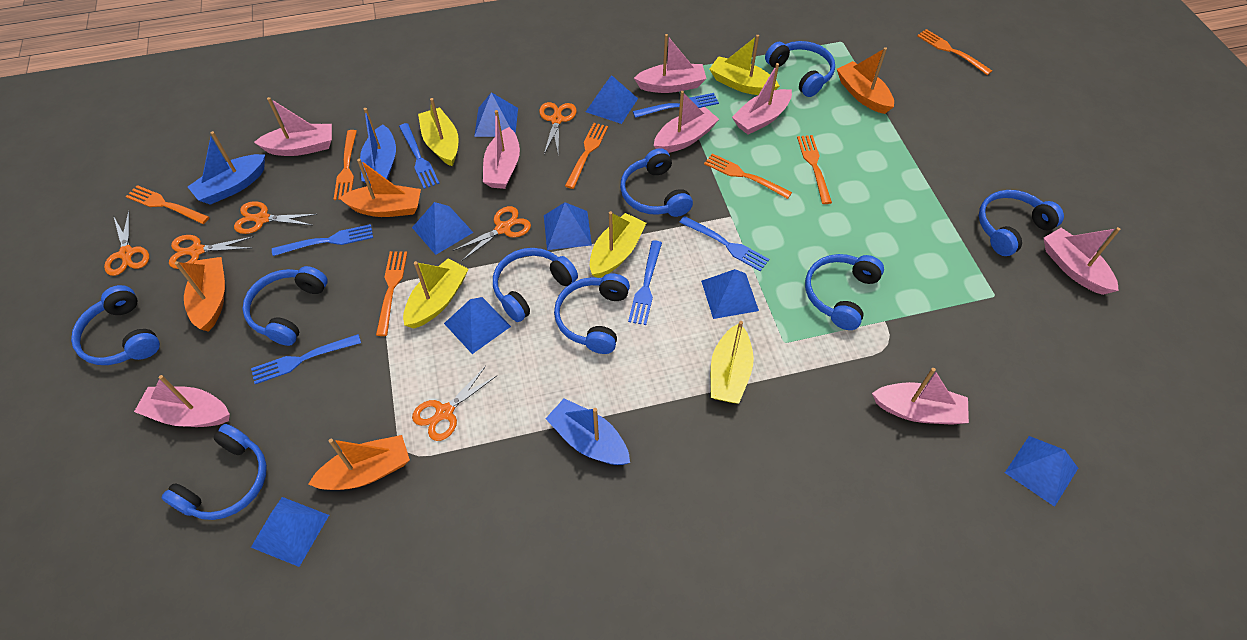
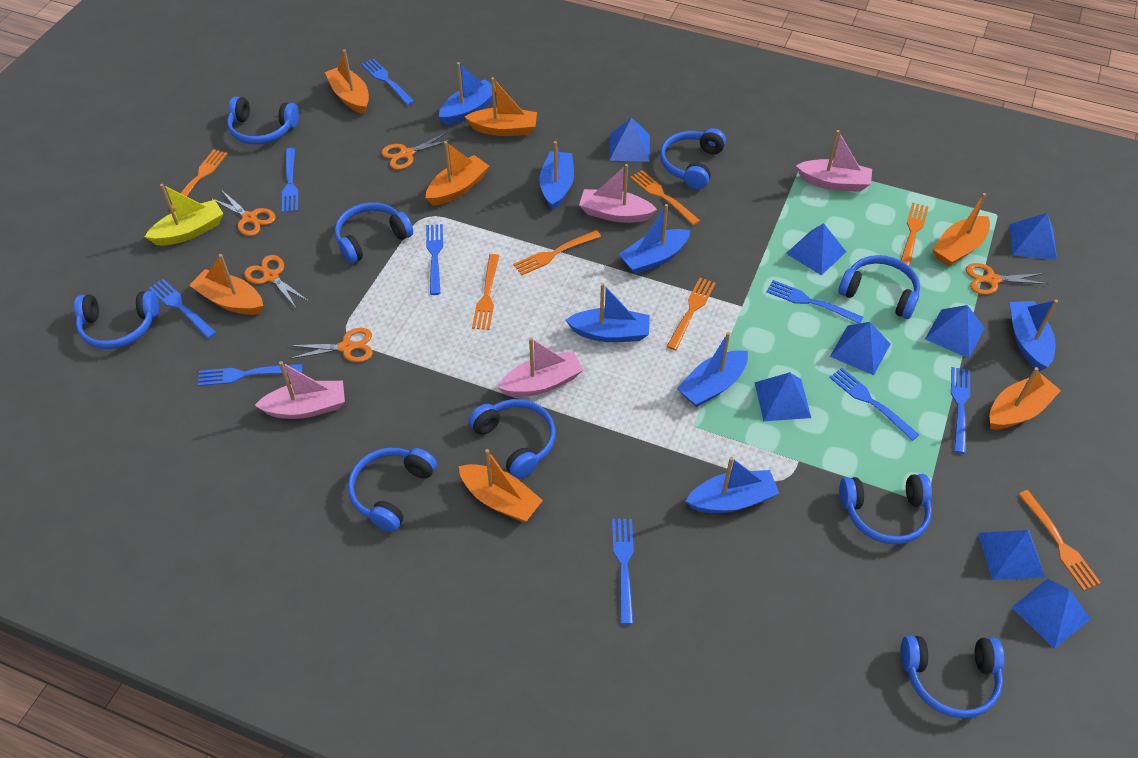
blue boat: [188,131,265,205] [360,108,396,185] [545,398,630,465] = 3 -> [439,62,496,125] [539,141,574,210] [566,283,650,342] [619,204,690,274] [677,332,748,407] [686,457,780,513] [1010,299,1058,371] = 7
blue fork: [251,334,361,384] [272,224,373,256] [399,123,440,189] [628,240,662,325] [633,93,719,118] [679,216,769,271] = 6 -> [149,279,217,339] [198,364,303,386] [282,148,298,213] [362,59,415,105] [426,224,443,295] [612,519,634,625] [766,280,864,324] [829,368,919,441] [951,367,970,454] = 9
orange boat: [175,257,225,332] [308,435,410,490] [339,159,421,217] [837,47,894,114] = 4 -> [189,254,263,315] [325,49,369,114] [426,141,489,206] [459,449,543,522] [465,77,537,136] [932,193,990,266] [990,367,1061,430] = 7
orange scissors: [104,211,149,276] [169,235,254,269] [234,201,318,234] [412,366,496,441] [453,206,531,261] [539,102,577,154] = 6 -> [210,190,276,236] [244,255,310,309] [289,328,373,362] [381,132,454,170] [965,263,1048,295] = 5
pink boat: [134,375,230,427] [254,97,332,156] [483,110,520,189] [634,34,707,93] [654,91,719,153] [732,63,792,135] [872,368,969,425] [1044,227,1120,295] = 8 -> [255,361,345,419] [497,337,583,397] [579,164,657,223] [796,130,872,192] = 4
yellow boat: [403,259,468,329] [418,98,459,166] [590,211,646,278] [710,35,779,95] [711,321,754,404] = 5 -> [145,184,224,246] = 1

